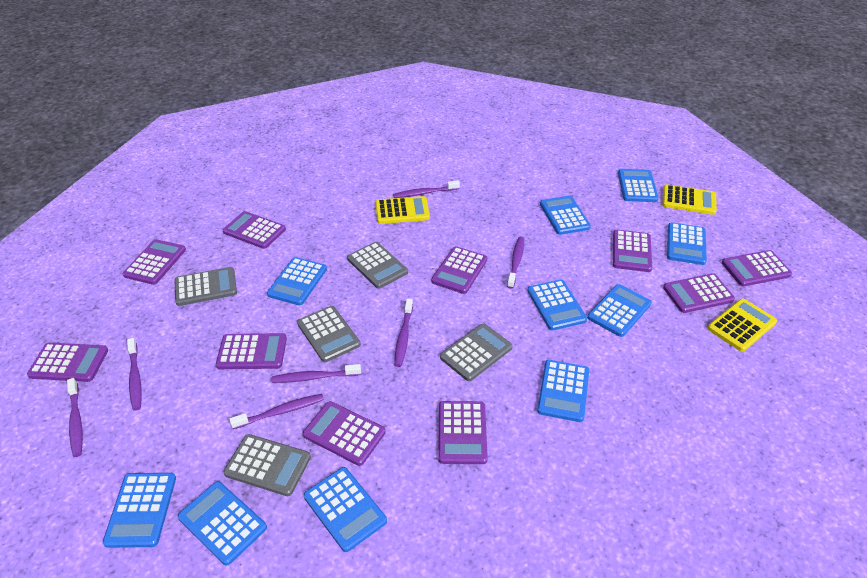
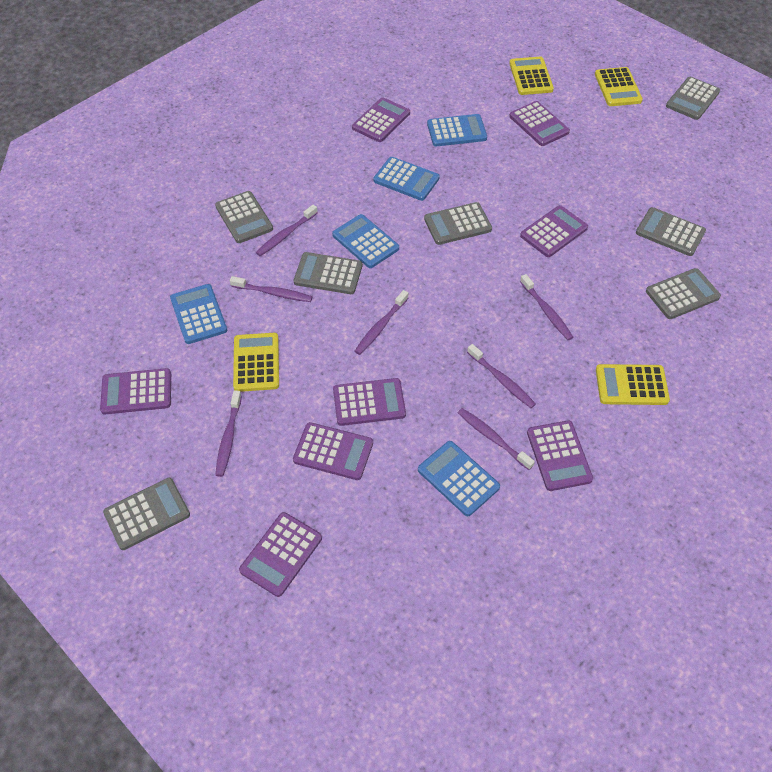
blue calculator: [103,473,176,548] [178,481,267,565] [267,257,327,305] [304,467,387,552] [528,280,587,331] [537,360,589,422] [540,196,591,235] [587,284,652,337] [618,169,659,202] [667,222,707,265] = 10 -> [170,284,227,344] [332,214,399,268] [373,157,440,201] [418,441,500,516] [427,114,487,146] = 5
grey calculator: [174,267,237,306] [223,434,311,496] [297,306,361,362] [347,242,408,289] [440,324,513,381] = 5 -> [103,478,190,550] [215,191,273,243] [294,252,362,294] [424,202,492,245] [636,207,706,256] [646,268,721,319] [666,77,720,120] = 7
purple calculator: [27,343,108,382] [123,239,186,285] [216,333,287,369] [223,211,286,249] [303,401,386,466] [431,246,487,294] [438,401,488,464] [613,230,652,272] [663,273,735,313] [722,250,792,287] = 10 -> [100,368,171,414] [239,512,322,597] [293,422,373,480] [333,378,406,426] [352,97,410,142] [509,101,570,146] [520,205,588,257] [527,421,593,491] = 8
yellow calculator: [375,196,430,224] [662,185,717,215] [708,299,777,352] = 3 -> [233,333,279,392] [509,57,554,95] [595,67,643,106] [596,364,670,405] = 4

